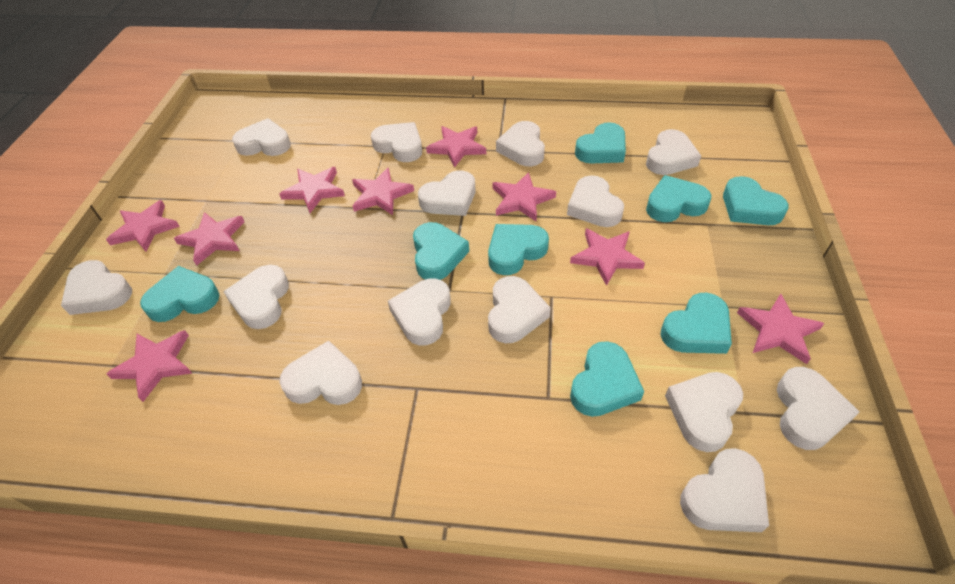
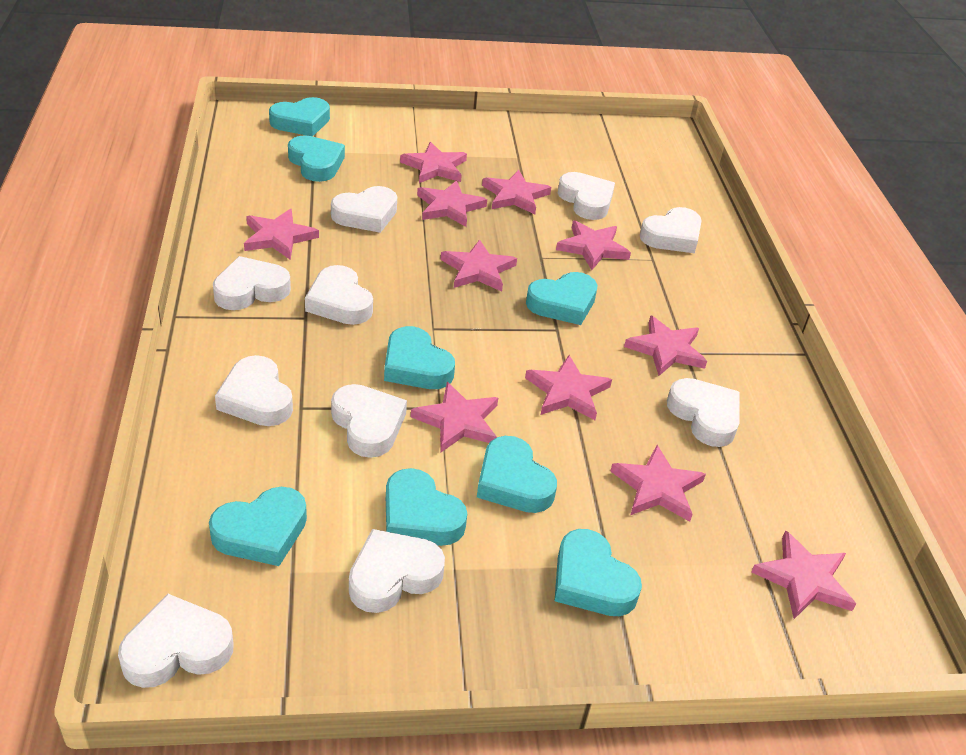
pink star: [106,200,180,252] [106,330,192,402] [174,212,245,266] [279,167,345,213] [352,168,414,215] [426,126,486,168] [492,172,556,222] [570,228,645,286] [737,294,824,364] = 9 -> [244,209,319,260] [400,142,467,183] [411,382,498,452] [417,180,487,227] [441,240,517,292] [482,170,551,215] [525,355,612,420] [556,220,631,270] [610,445,706,522] [624,315,707,376] [751,530,856,619] = 11
white heart: [61,260,132,315] [223,265,289,329] [232,118,291,156] [279,341,362,405] [371,122,422,162] [388,278,451,345] [418,170,475,216] [488,276,551,343] [496,121,545,166] [567,175,624,227] [646,129,701,175] [665,372,743,452] [680,448,769,532] [777,367,860,450] = 14 -> [118,594,233,688] [213,256,291,310] [215,355,293,426] [305,265,373,325] [331,186,397,233] [331,384,407,458] [349,529,445,613] [558,172,615,220] [640,207,702,253] [667,378,740,447] = 10

